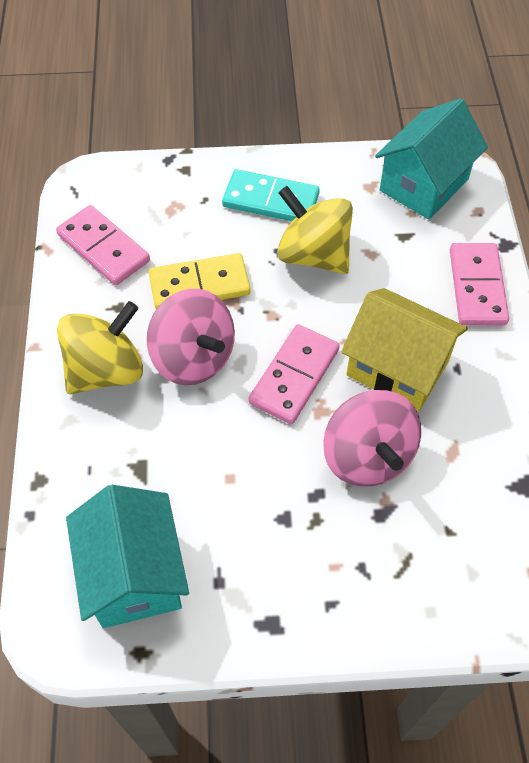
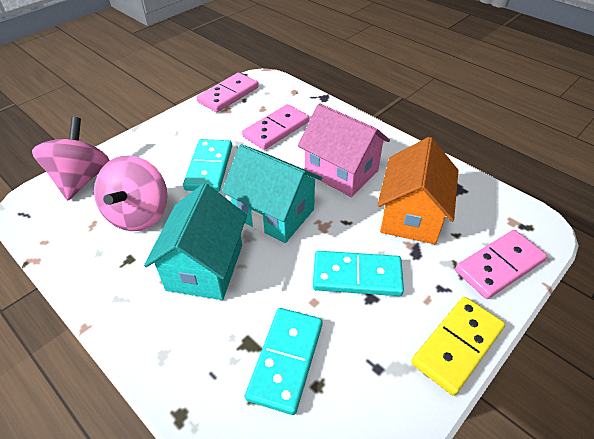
orange house: none = 0 -> [377,137,459,244] = 1
pink house: none = 0 -> [298,104,390,197] = 1
turquoise domino: [222,169,320,221] = 1 -> [183,139,232,192] [245,308,323,415] [313,251,404,296] = 3
yellow house: [341,288,468,412] = 1 -> none = 0
yellow spinning top: [57,301,143,394] [277,186,353,274] = 2 -> none = 0

